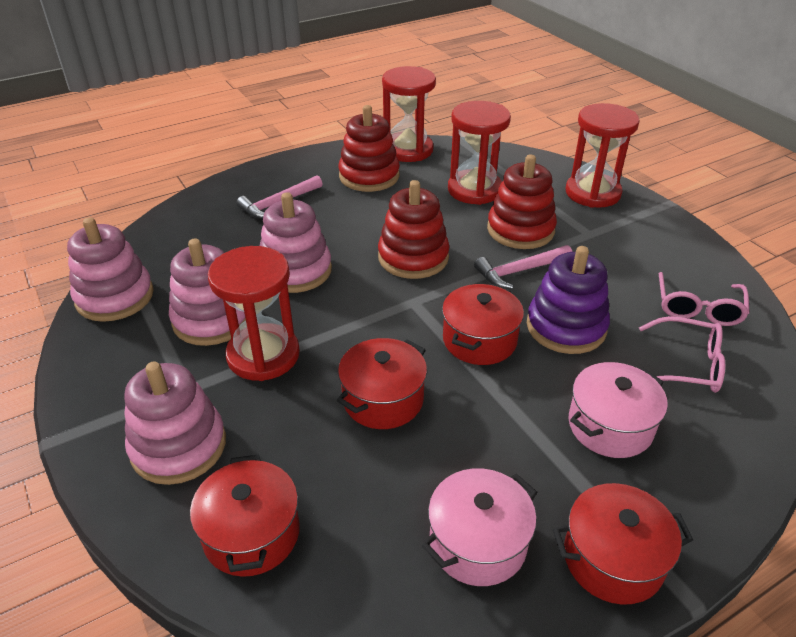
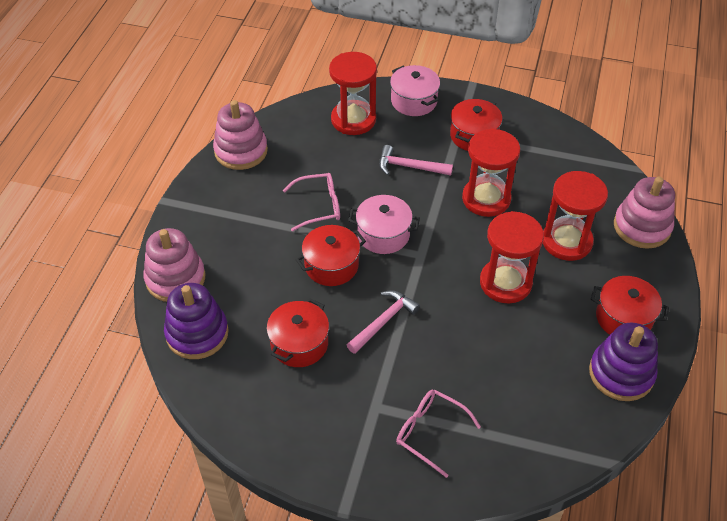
pink stacking toy: [67,217,154,322] [124,362,226,485] [169,238,246,346] [260,192,332,293] = 4 -> [143,228,205,302] [213,100,268,170] [614,177,675,249] = 3
purple stacking toy: [527,246,610,354] = 1 -> [164,283,229,359] [589,323,658,401] = 2
red stacking toy: [338,105,400,192] [378,180,449,279] [487,154,557,249] = 3 -> none = 0

